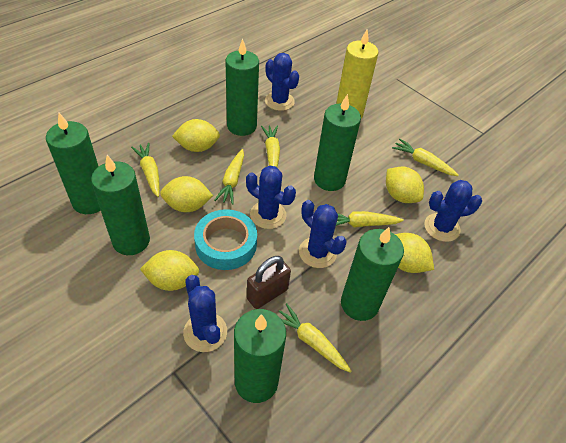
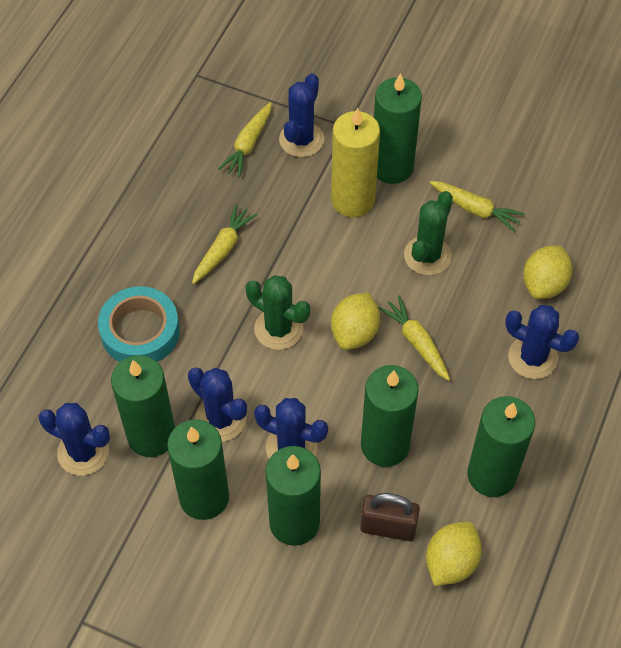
green cactus: none = 0 -> [246,275,310,350] [404,191,453,276] = 2
yellow carrot: [131,143,160,197] [214,149,244,204] [261,125,280,167] [279,303,352,373] [336,211,404,227] [392,139,459,176] = 6 -> [192,204,258,284] [218,102,272,177] [378,295,450,381] [429,181,525,232] = 4
yellow lemon: [140,250,199,291] [160,176,213,212] [172,119,220,152] [386,167,424,203] [395,233,434,273] = 5 -> [331,292,380,350] [426,522,482,586] [523,246,572,299] = 3

